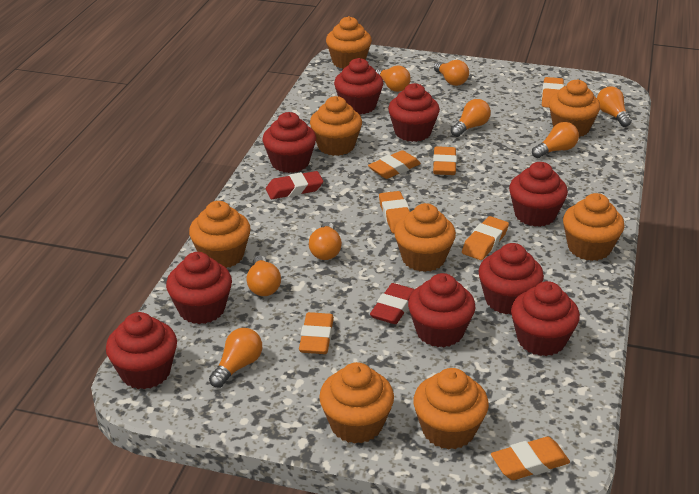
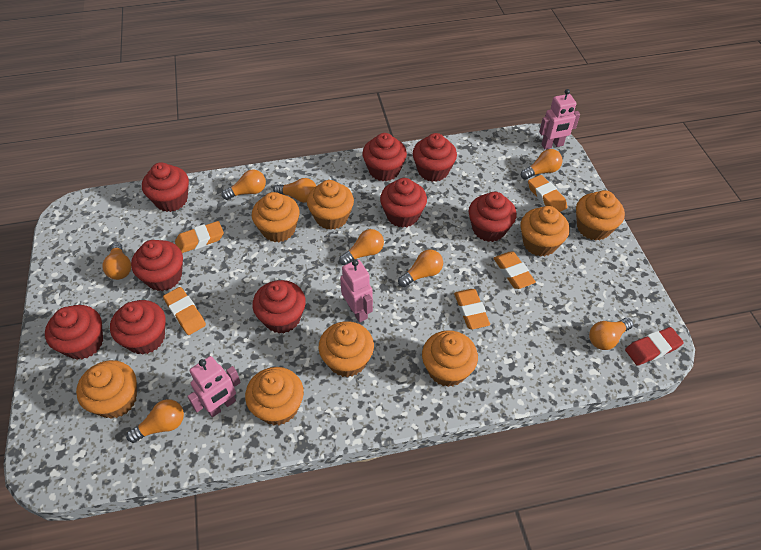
orange eraser: [299,312,334,354] [368,150,421,179] [379,191,410,233] [433,146,457,175] [462,216,509,260] [491,437,570,480] [542,77,564,108] = 7 -> [163,287,206,335] [175,221,224,253] [454,289,490,329] [493,251,536,289] [528,175,568,212] = 5
pink robot: none = 0 -> [187,356,241,417] [340,260,373,322] [539,89,580,149] = 3
red eraser: [266,171,324,199] [370,283,415,324] = 2 -> [625,327,684,366] = 1

